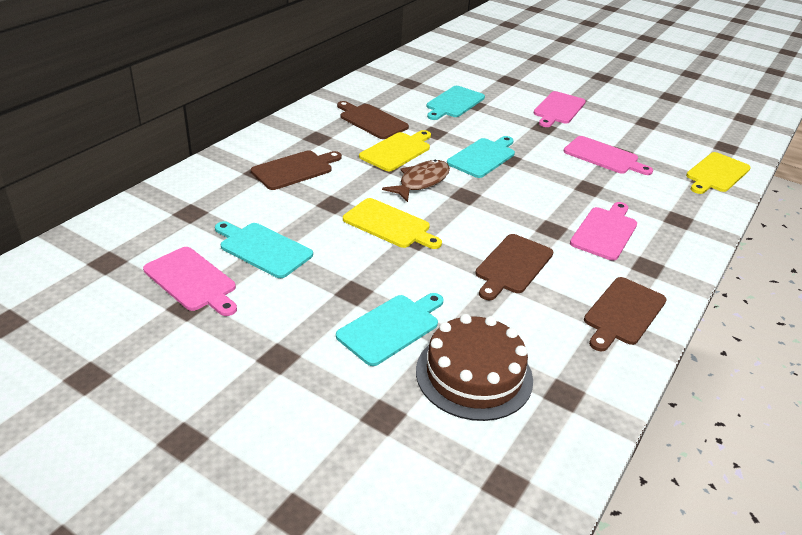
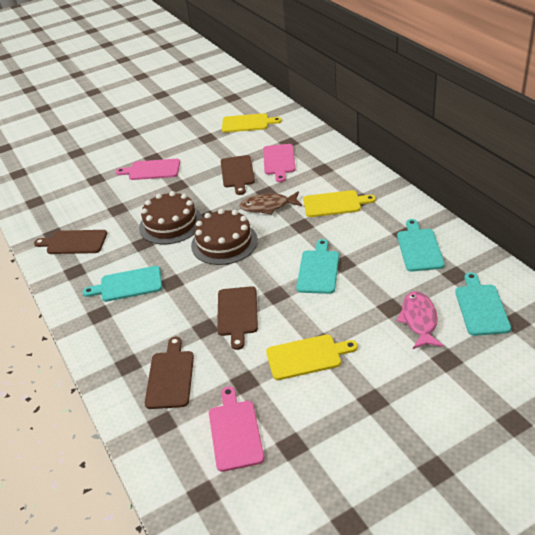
brown cake: [416,314,533,421] = 1 -> [139,191,202,244] [191,209,258,265] = 2
pink cutting board: [143,247,237,316] [534,91,586,127] [564,136,653,175] [570,202,637,260] = 4 -> [116,159,180,180] [209,386,264,472] [263,144,296,182] = 3
pink fish: none = 0 -> [397,291,444,349] = 1

